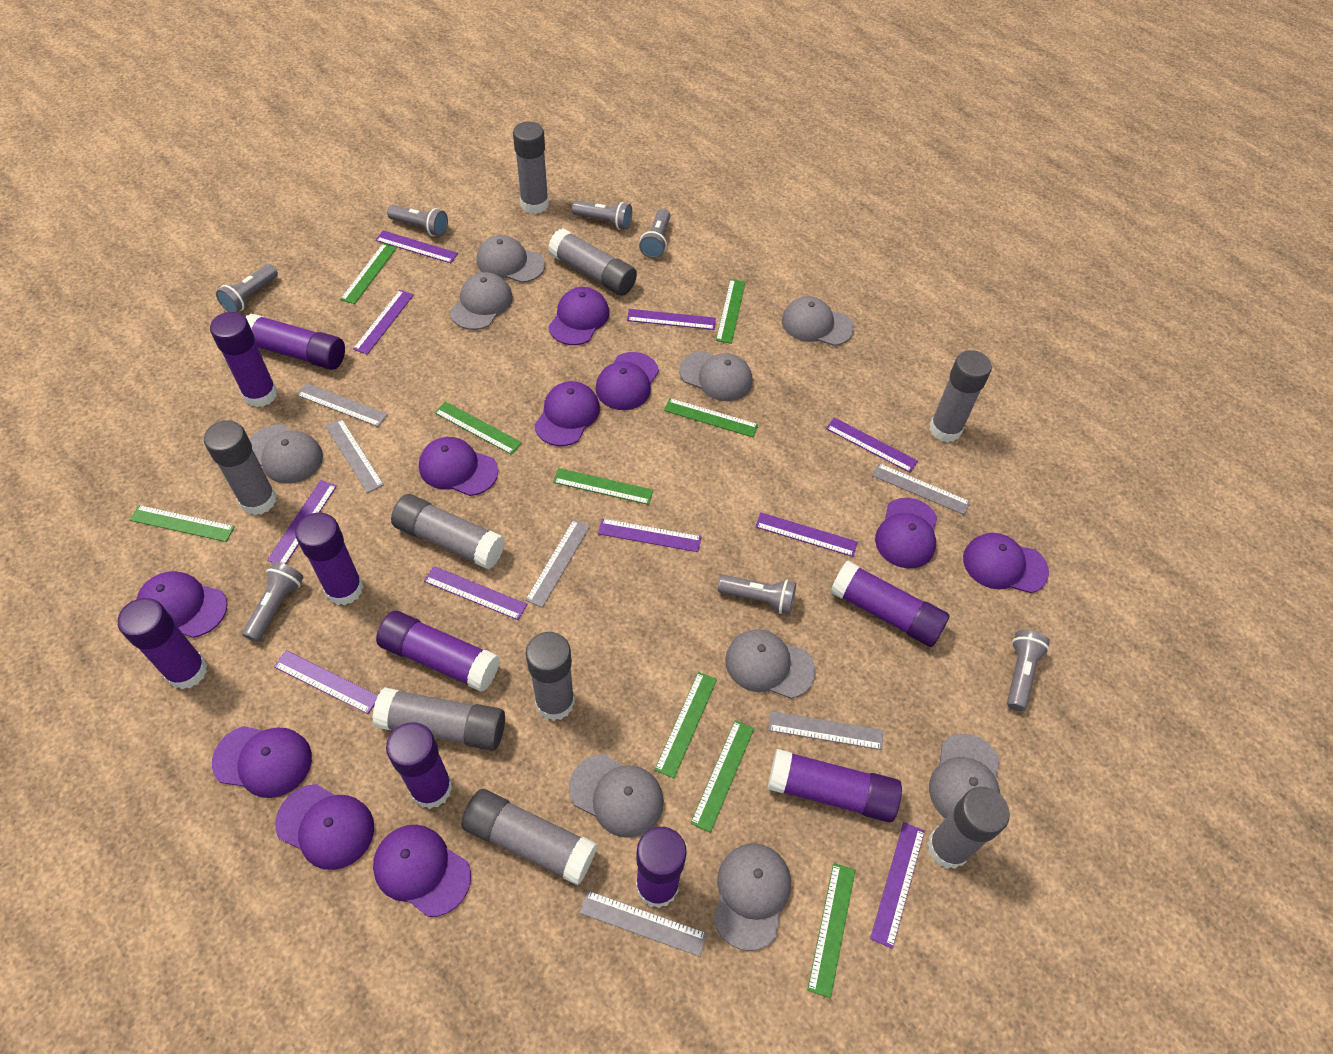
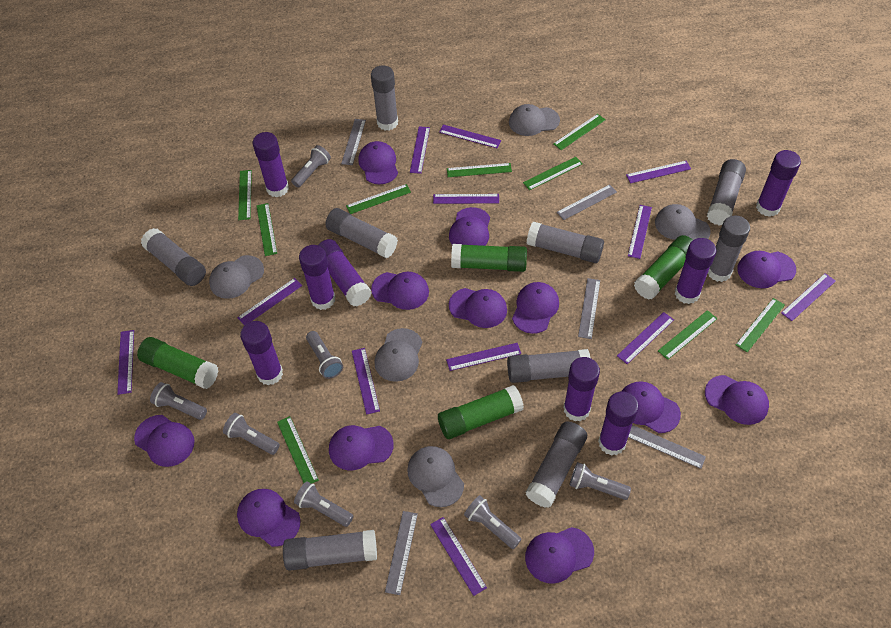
green glue stick: none = 0 -> [137,337,218,389] [438,385,524,439] [451,244,527,272] [634,235,693,299] = 4
grey cap: [249,425,323,484] [450,272,513,330] [477,235,545,283] [569,754,664,838] [679,351,752,401] [714,844,791,951] [725,629,816,699] [782,296,854,346] [929,734,1000,819] = 9 -> [209,255,264,299] [375,328,423,382] [407,446,464,507] [509,104,560,136] [655,204,711,240] = 5
grey ruler: [297,383,388,427] [326,419,384,493] [525,519,590,608] [579,890,707,957] [768,711,883,750] [872,463,970,515] = 6 -> [341,119,366,165] [385,511,418,595] [557,184,617,220] [578,278,600,339] [628,425,706,469] = 5
purple cap: [137,571,228,638] [212,726,312,798] [275,784,374,870] [373,825,471,917] [419,437,498,496] [534,381,600,446] [548,287,609,345] [596,352,659,410] [875,498,937,569] [963,533,1049,593] = 10 -> [134,415,195,467] [237,489,300,547] [329,425,394,470] [358,141,398,185] [371,272,429,310] [449,207,490,246] [449,288,507,328] [512,282,559,334] [525,527,594,584] [621,381,681,433] [705,375,769,425] [737,251,796,288] = 12
purple glue stick: [118,598,207,689] [210,312,277,407] [245,313,345,370] [295,513,363,605] [376,611,500,692] [386,722,452,809] [636,827,687,908] [768,749,902,822] [830,560,950,647] = 9 -> [240,321,283,385] [253,132,289,197] [299,245,335,310] [318,239,372,306] [563,357,600,421] [598,392,639,456] [675,238,716,304] [756,150,801,217] = 8
purple ruler: [267,480,337,564] [274,650,378,714] [353,290,414,355] [375,231,458,263] [424,566,527,620] [598,518,702,552] [627,309,716,330] [755,512,858,557] [826,417,918,473] [870,822,925,949] = 10 -> [117,330,134,395] [237,278,302,325] [352,348,380,415] [410,126,430,174] [430,517,487,596] [433,194,499,204] [439,125,501,148] [446,343,521,371] [617,312,674,364] [626,161,691,183] [628,205,652,259] [781,273,836,321] = 12

